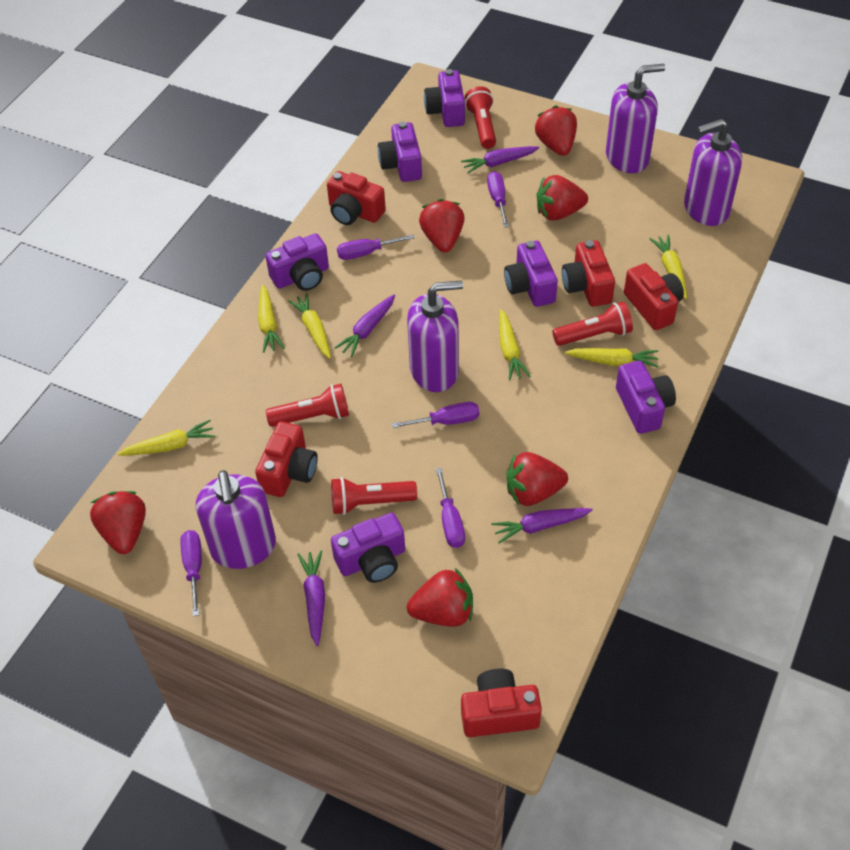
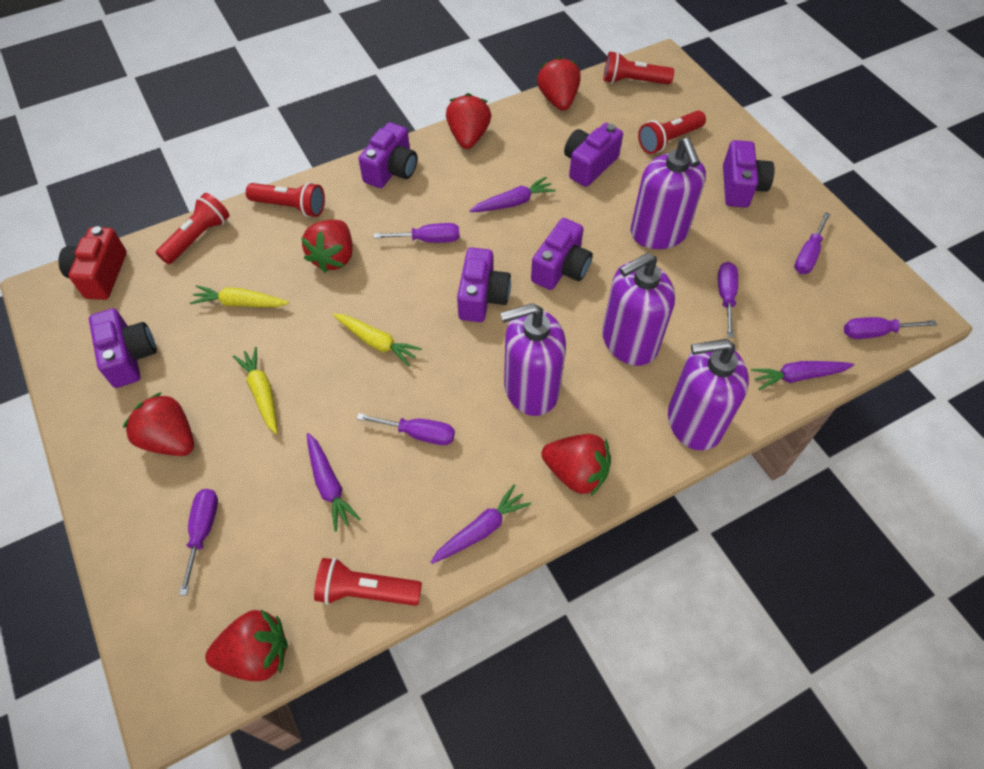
purple screwdriver: [180,530,202,616] [337,234,414,260] [392,402,479,428] [436,468,465,548] [487,171,509,228] = 5 -> [179,489,218,595] [357,413,455,445] [374,223,459,243] [718,262,738,338] [794,212,830,274] [844,317,937,339] = 6
red camera: [255,421,318,497] [327,171,386,225] [461,668,542,737] [562,240,615,307] [624,263,684,330] = 5 -> [58,226,127,300] = 1
red flashlight: [266,384,349,427] [331,477,417,515] [465,86,496,149] [552,302,633,346] = 4 -> [156,193,230,264] [246,182,325,217] [314,558,422,606] [604,51,674,85] [638,111,706,154] = 5
yellow carrot: [118,420,215,455] [258,285,285,353] [288,293,331,359] [499,309,531,380] [565,348,658,368] [649,235,687,299] = 6 -> [190,285,289,307] [233,347,277,434] [333,314,422,367] = 3

